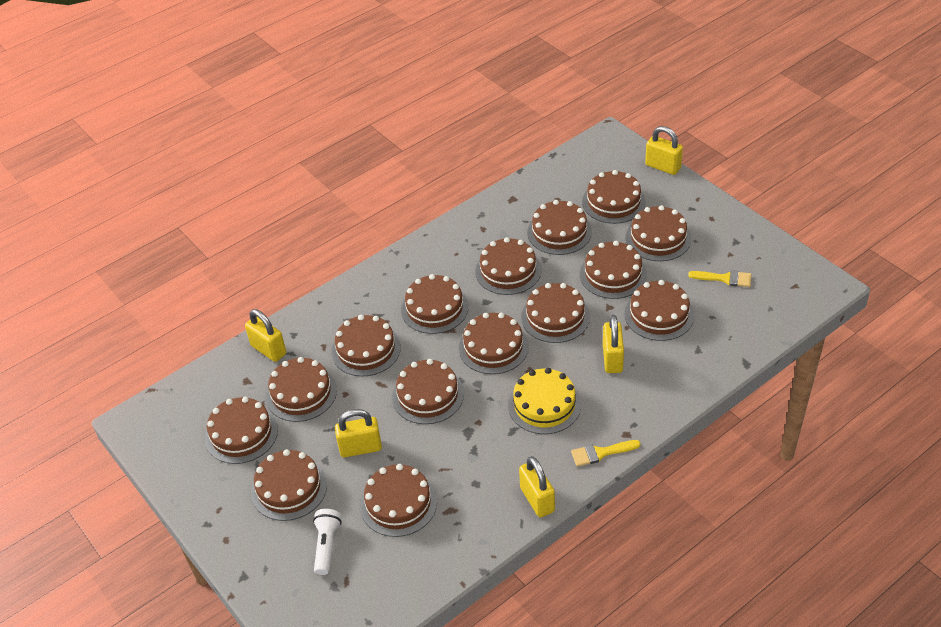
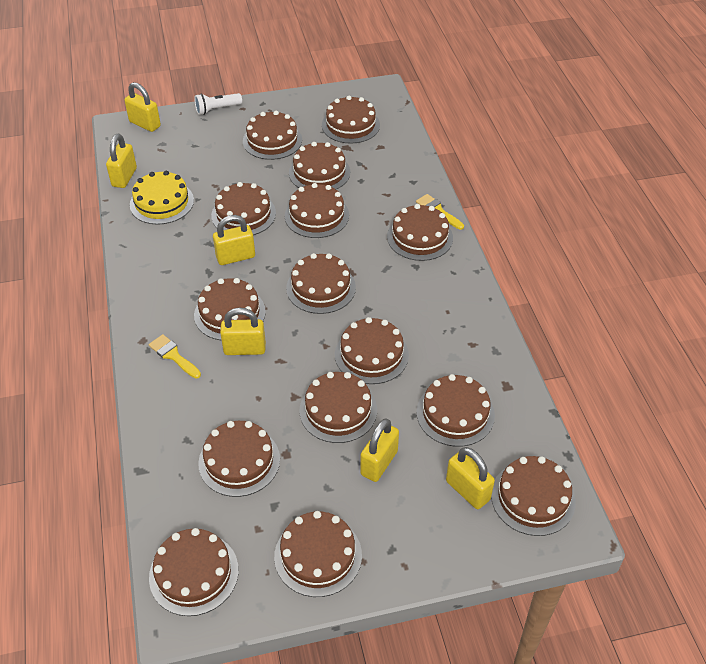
yellow padlock: [245,309,286,362] [335,409,382,457] [519,456,555,518] [603,315,624,373] [645,126,683,175] = 5 -> [106,134,137,188] [124,82,161,132] [213,215,255,265] [220,307,266,355] [360,418,399,482] [446,447,495,509] = 6

